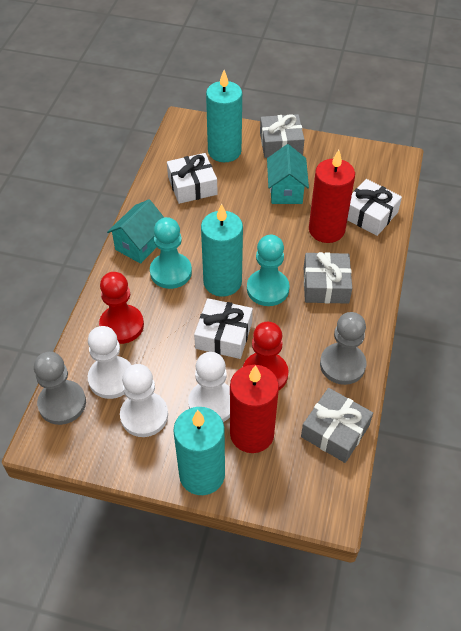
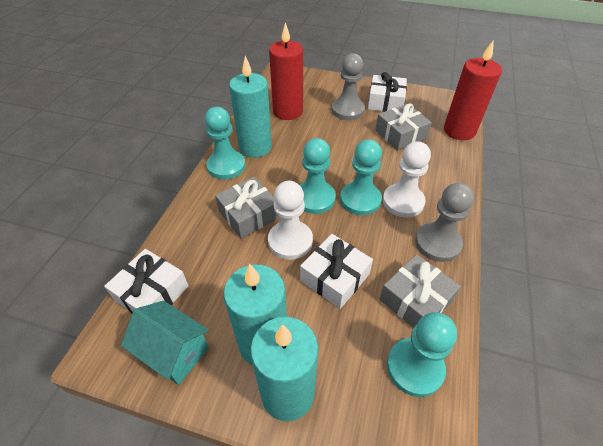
red pawn: [99,272,144,344] [243,322,289,390] = 2 -> none = 0
turquoise house: [107,200,164,264] [267,144,309,204] = 2 -> [121,301,209,385] = 1
turquoise pawn: [150,217,192,289] [247,235,290,306] = 2 -> [205,107,245,180] [300,138,336,214] [340,139,382,215] [387,312,457,397] = 4
white pawn: [88,326,131,399] [120,364,168,437] [188,352,230,422] = 3 -> [268,181,313,260] [383,141,431,218] = 2

